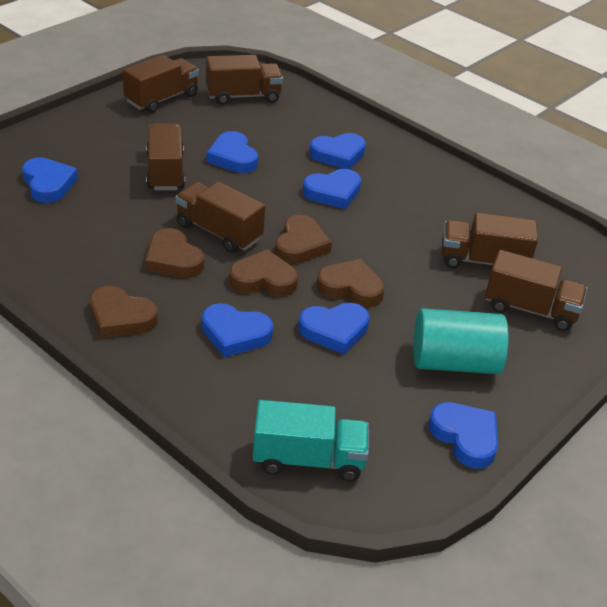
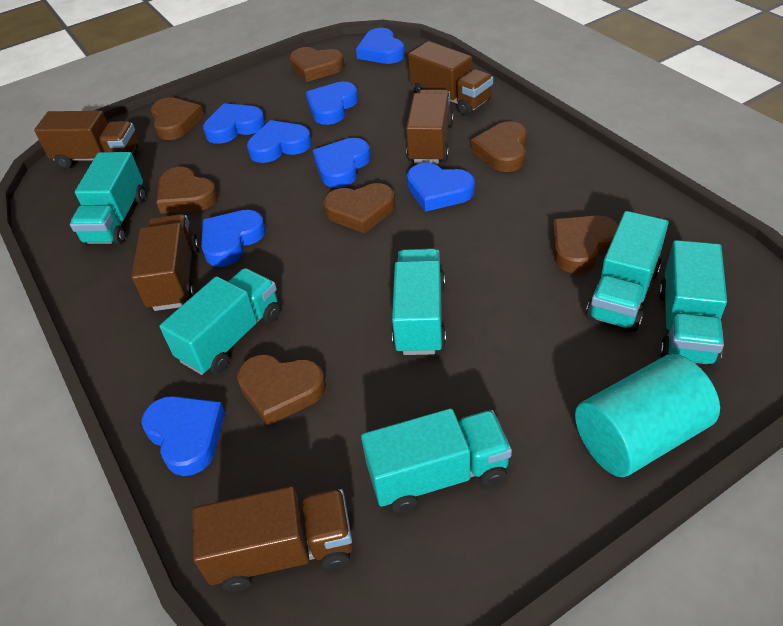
blue heart: [22,157,78,203] [202,303,273,357] [207,131,258,173] [298,303,370,354] [302,169,361,209] [309,133,366,169] [428,402,498,469] = 7 -> [141,396,225,476] [201,210,266,267] [203,103,265,144] [247,120,312,163] [306,81,358,125] [313,138,371,188] [356,28,405,64] [407,163,475,212] = 8
brown heart: [90,286,158,338] [145,228,204,278] [229,249,298,296] [275,215,332,264] [316,259,385,307] = 5 -> [151,97,204,140] [156,167,218,213] [237,355,326,426] [289,47,345,82] [323,183,395,234] [471,121,527,172] [552,215,619,273] = 7
brown truck: [123,55,199,113] [146,123,185,190] [175,181,265,253] [206,55,283,105] [442,213,538,268] [485,250,587,331] = 6 -> [34,111,138,169] [131,214,199,311] [193,486,353,592] [406,90,454,164] [408,41,493,116] = 5
turquoise truck: [253,400,369,481] = 1 -> [70,152,145,245] [160,268,280,375] [361,408,512,513] [392,249,446,355] [586,211,668,332] [659,240,727,366] = 6

